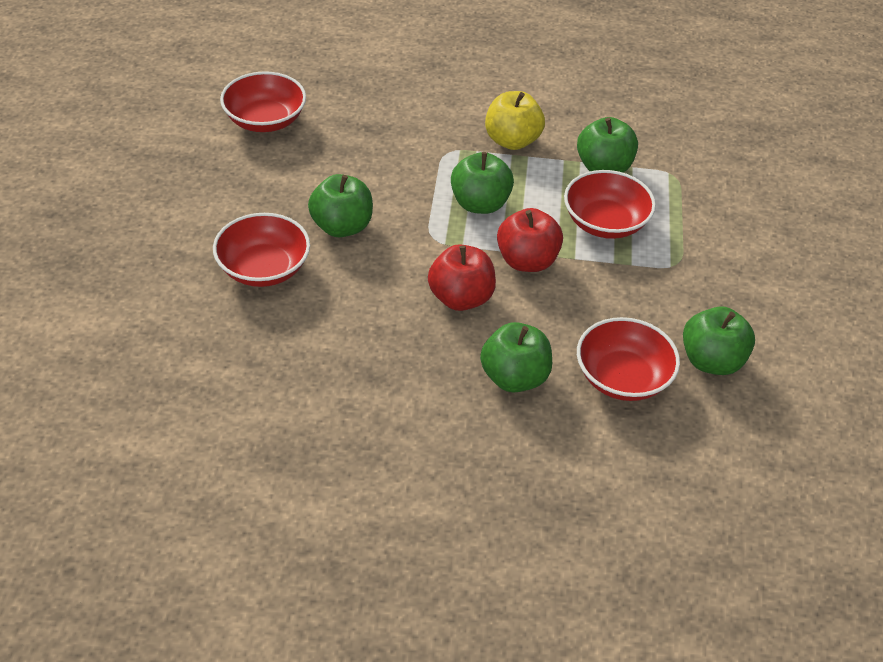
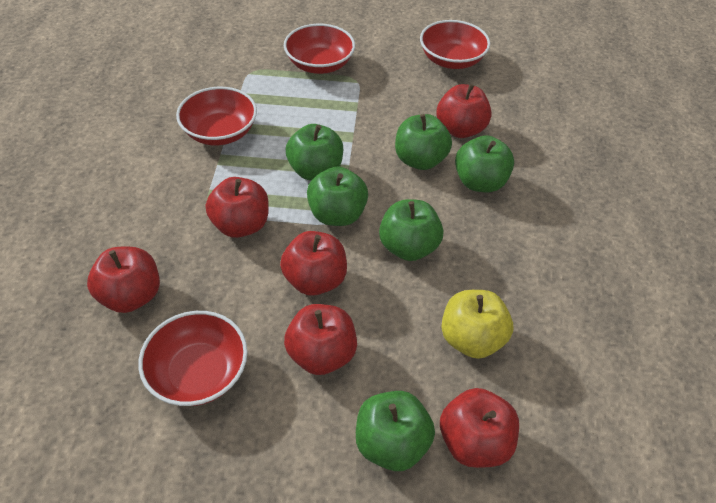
green apple: [308,174,373,237] [451,152,514,214] [480,322,552,392] [577,117,638,173] [683,306,755,375] = 5 -> [286,124,343,181] [307,166,368,226] [356,391,435,471] [379,199,443,261] [395,114,452,170] [455,136,514,192] = 6
red apple: [428,244,496,311] [497,208,563,272] = 2 -> [87,246,160,313] [206,177,269,238] [280,231,347,296] [284,304,357,375] [437,84,492,138] [440,388,519,468] = 6

